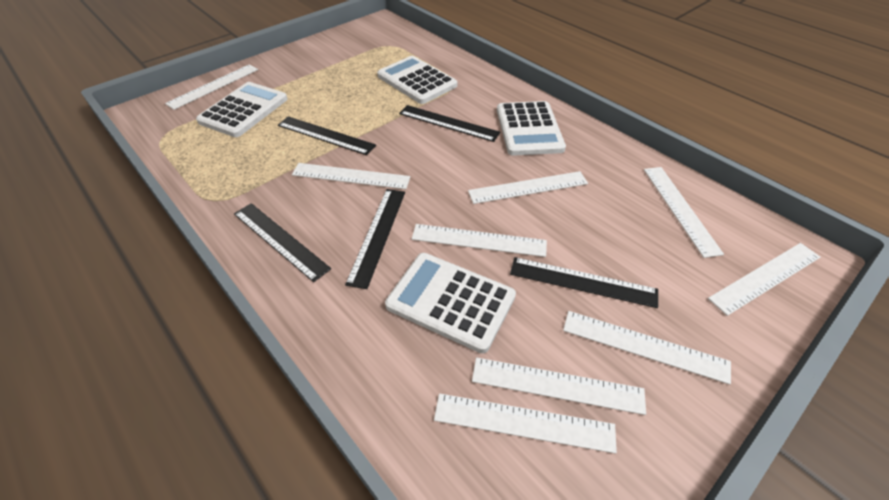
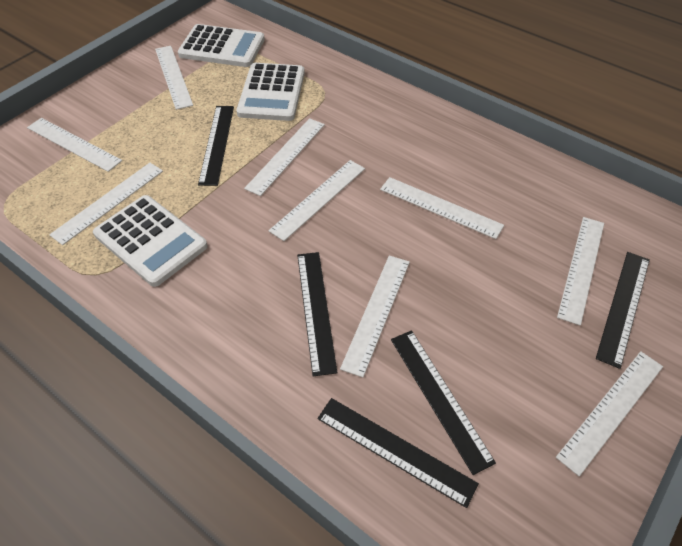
white calculator: [196,82,288,137] [377,56,457,104] [385,253,516,353] [497,101,566,156] = 4 -> [93,195,208,287] [178,24,265,67] [236,63,305,121] = 3

